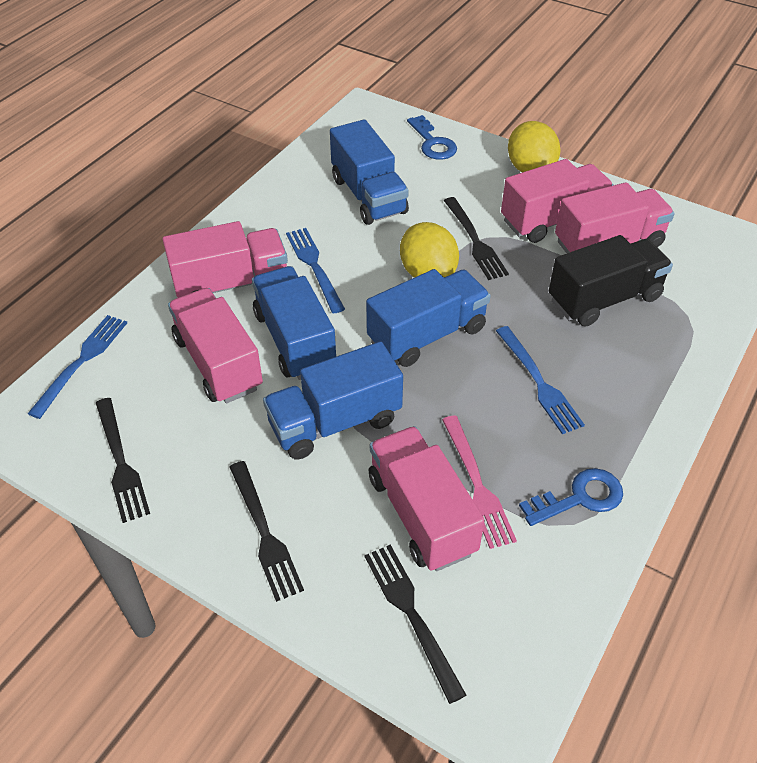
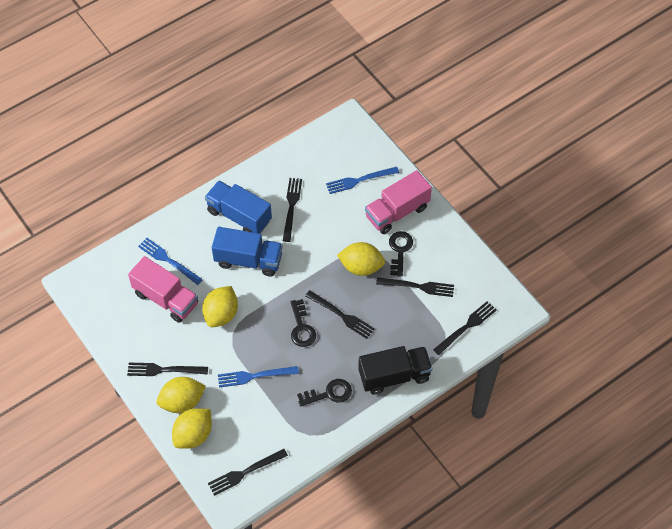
black fork: [96,398,150,523] [229,461,304,602] [365,545,466,704] [444,197,509,280] = 4 -> [127,363,208,376] [208,449,288,496] [283,178,302,242] [305,290,375,339] [376,277,454,297] [433,301,497,355] = 6
black key: none = 0 -> [291,299,316,347] [297,379,352,406] [389,231,413,277] = 3
blue key: [407,115,457,160] [519,468,623,526] = 2 -> none = 0
blue truck: [252,266,336,380] [263,341,403,460] [330,119,409,225] [366,269,491,367] = 4 -> [205,181,272,234] [212,227,283,277] = 2
pink fork: [442,415,517,549] = 1 -> none = 0
pink truck: [163,221,288,298] [168,288,263,403] [369,426,485,571] [501,159,613,243] [555,182,675,254] = 5 -> [128,256,198,323] [365,170,432,234] = 2
yellow lemon: [400,222,459,278] [508,121,560,172] = 2 -> [156,377,206,413] [172,408,212,449] [202,286,238,327] [337,242,385,276] = 4

